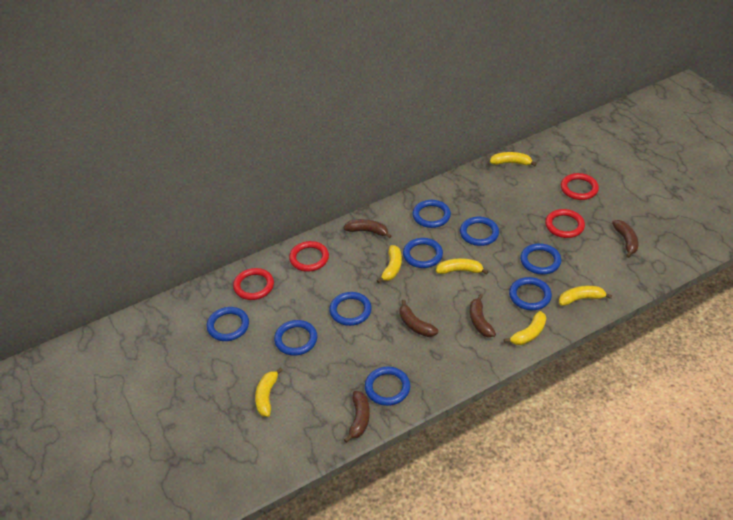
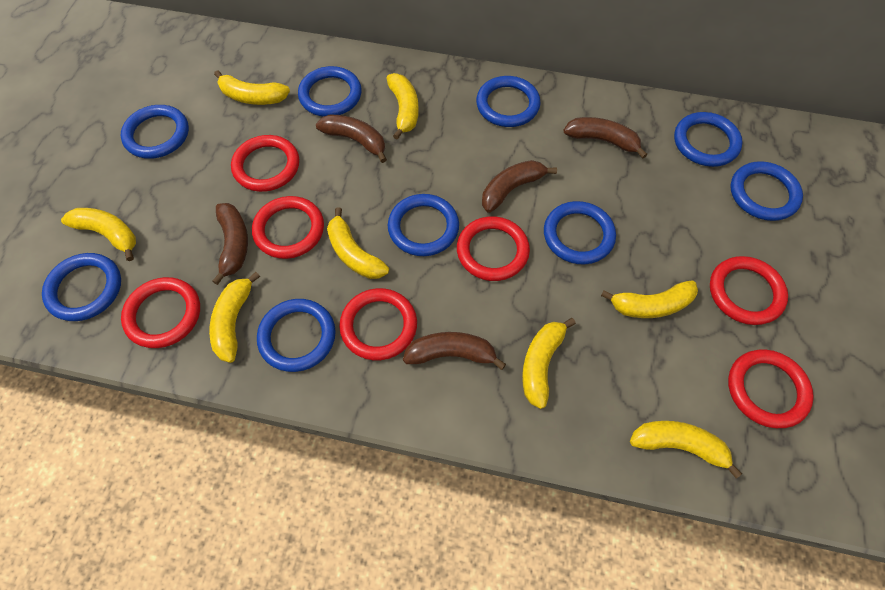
red ring: [233,268,274,300] [289,241,329,272] [545,209,585,238] [561,173,599,200] = 4 -> [121,277,200,348] [231,135,299,192] [252,196,324,259] [339,288,417,360] [457,216,530,281] [710,256,788,325] [728,349,814,428] = 7
yellow banana: [255,367,283,417] [377,245,402,283] [436,258,488,275] [490,152,537,166] [504,311,546,345] [559,286,612,306] = 6 -> [61,208,136,261] [209,272,260,363] [214,70,290,105] [327,207,389,279] [387,73,419,140] [522,318,576,409] [601,280,698,318] [630,421,742,478] = 8

